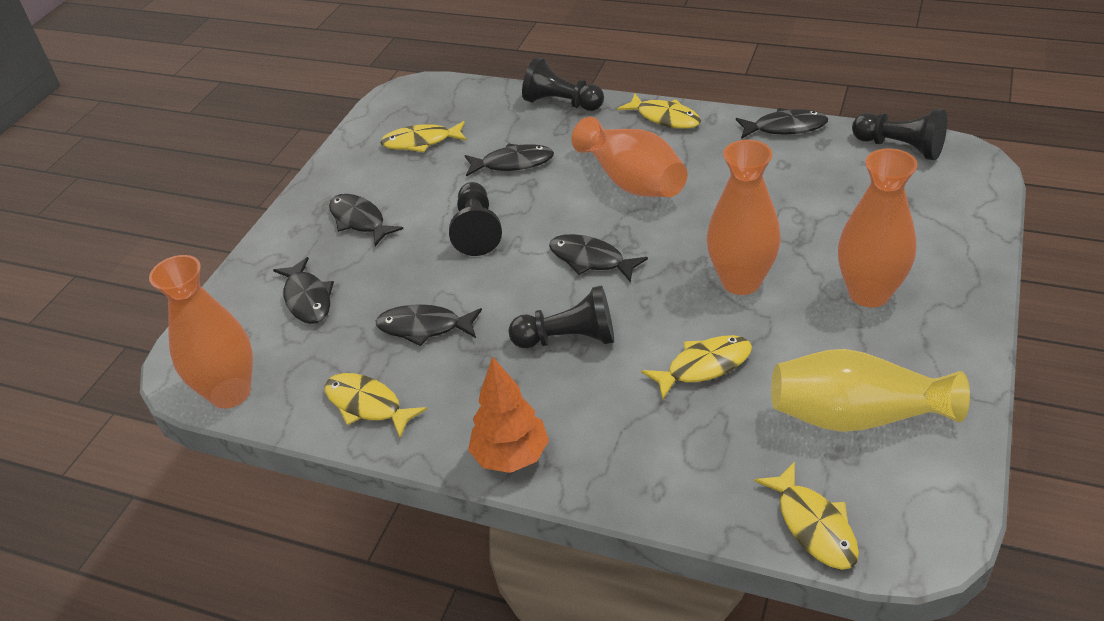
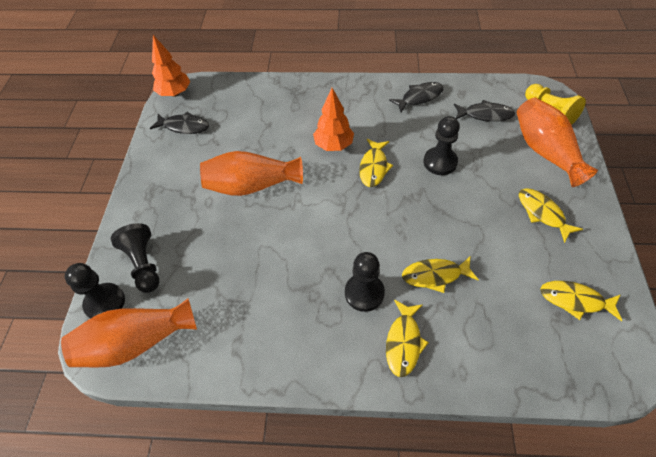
black fish: [273,257,334,324] [329,194,403,246] [375,304,482,346] [465,143,554,177] [549,234,648,283] [736,108,828,139] = 6 -> [150,112,209,134] [389,82,444,112] [454,100,515,122] = 3
orange tree: [468,357,549,473] = 1 -> [152,35,190,97] [313,88,354,151] = 2
orange vase: [149,255,253,408] [571,117,688,197] [707,140,781,295] [838,148,918,307] = 4 -> [61,298,197,368] [200,151,303,196] [517,98,598,187] = 3
yellow pawn: none = 0 -> [525,84,586,125] = 1
yellow vase: [771,349,970,432] = 1 -> none = 0

